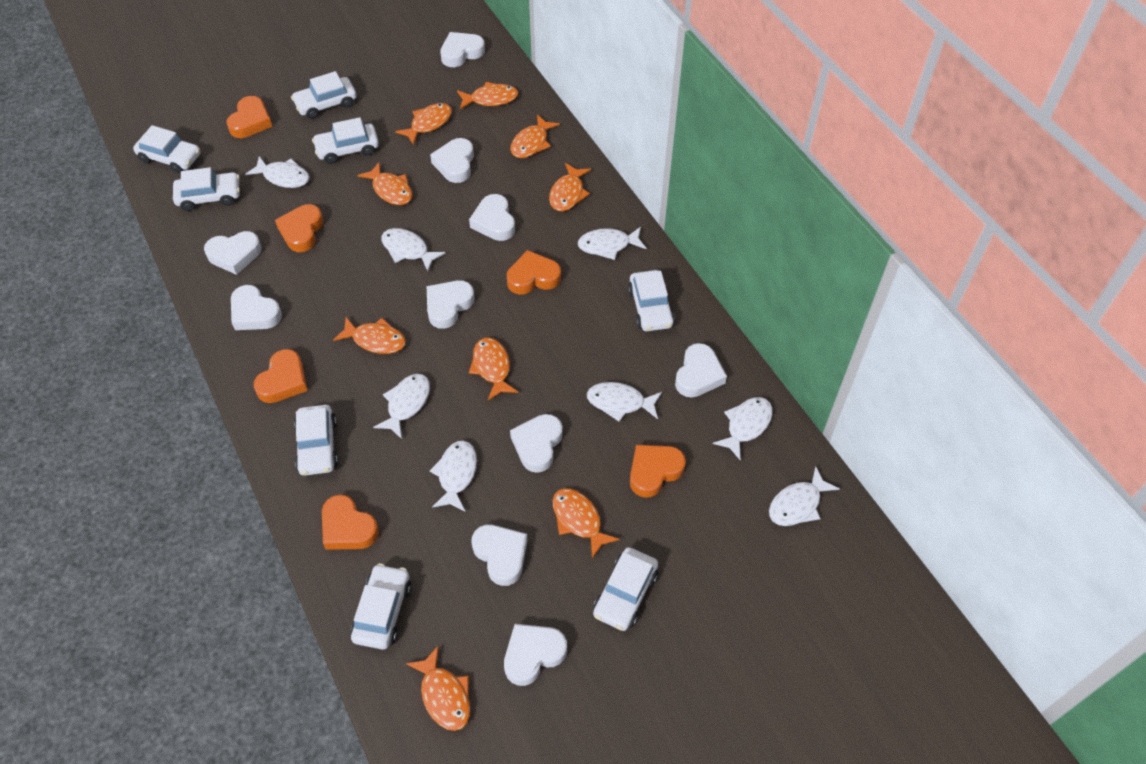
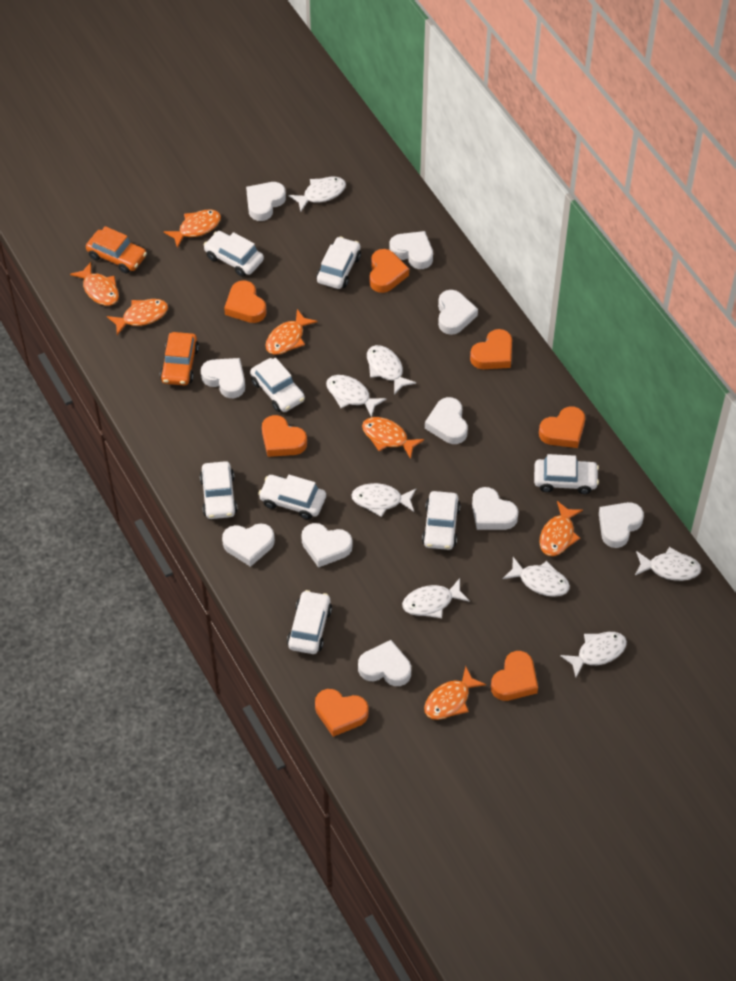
orange car: none = 0 -> [86,226,147,273] [160,332,199,386] = 2
orange fish: [333,317,406,354] [357,162,412,205] [395,103,452,145] [406,645,470,731] [457,82,518,109] [469,338,518,400] [511,114,560,158] [549,163,591,211] [552,488,620,559] = 9 -> [70,262,119,306] [107,299,168,335] [164,209,221,248] [265,309,317,355] [362,417,424,459] [424,666,486,720] [540,501,583,556] = 7
orange heart: [226,96,273,138] [254,349,307,403] [275,204,324,252] [322,495,379,550] [507,250,561,294] [630,445,686,498] = 6 -> [224,280,267,323] [262,415,307,457] [315,689,369,737] [370,249,409,293] [470,329,512,369] [491,651,538,701] [539,406,585,448] = 7

